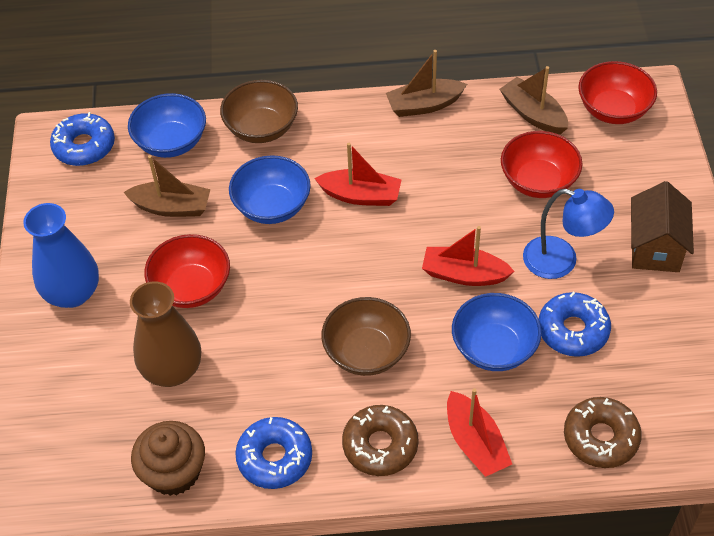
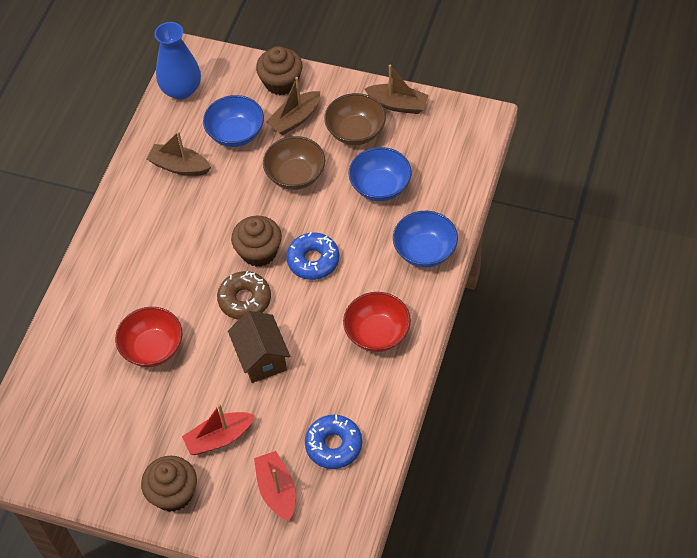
blue donut: [50,112,115,166] [235,417,312,489] [539,292,611,357] = 3 -> [286,232,339,280] [305,414,362,469] = 2
blue lamp: [523,189,614,279] = 1 -> none = 0
brown cupcake: [131,421,205,496] = 1 -> [141,455,197,512] [231,216,282,267] [256,46,303,95] = 3
brown donut: [342,405,419,476] [564,397,642,468] = 2 -> [217,271,271,320] = 1
brown vase: [130,281,201,387] = 1 -> none = 0
red boat: [314,143,402,206] [422,226,515,286] [447,388,512,477] = 3 -> [182,404,255,455] [254,451,296,521] = 2
red bowl: [144,234,230,308] [501,131,583,198] [578,61,657,124] = 3 -> [115,307,183,367] [343,292,411,352] = 2

